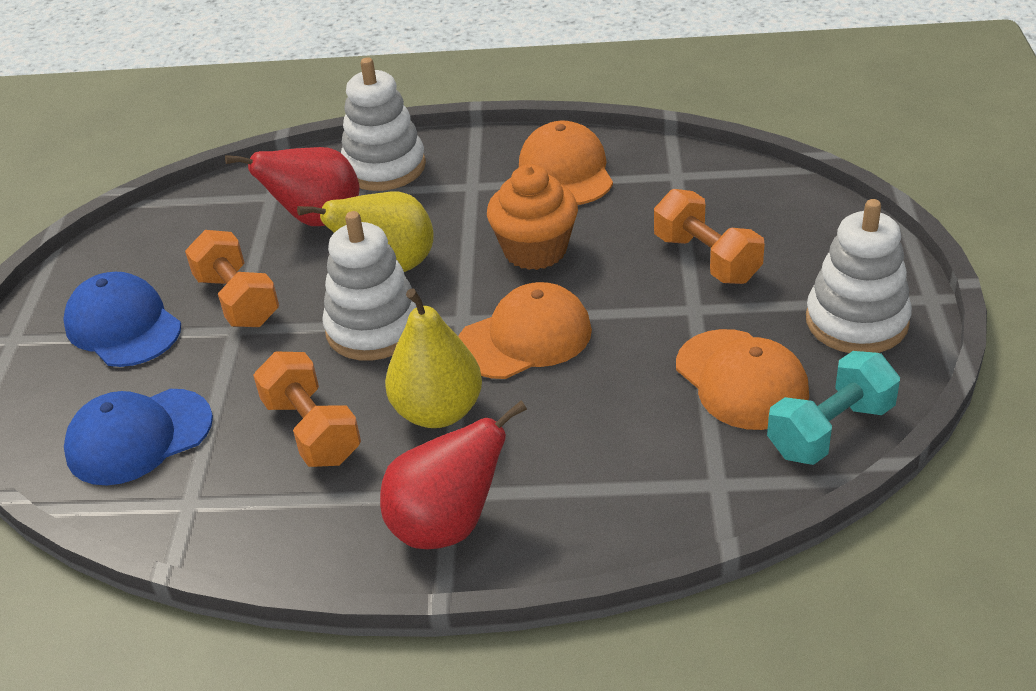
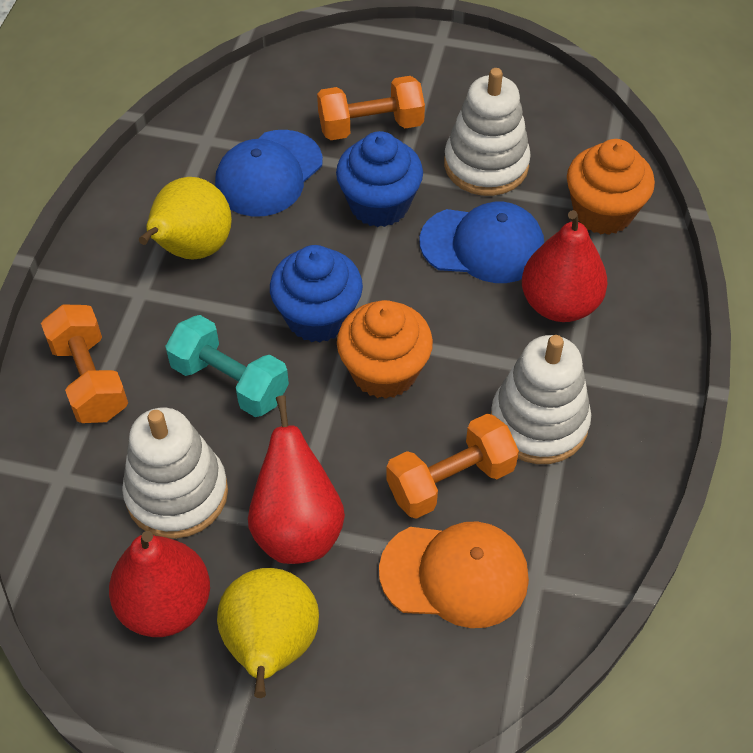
blue cupcake: none = 0 -> [270,245,363,343] [336,131,423,227] = 2
orange cap: [458,282,592,379] [519,121,613,205] [676,329,809,430] = 3 -> [379,521,529,628] = 1
orange cupcake: [487,164,578,270] = 1 -> [337,300,433,399] [567,139,655,235] = 2
red pear: [225,147,360,226] [380,401,527,549] = 2 -> [109,531,210,637] [248,395,345,564] [522,210,607,322] = 3

